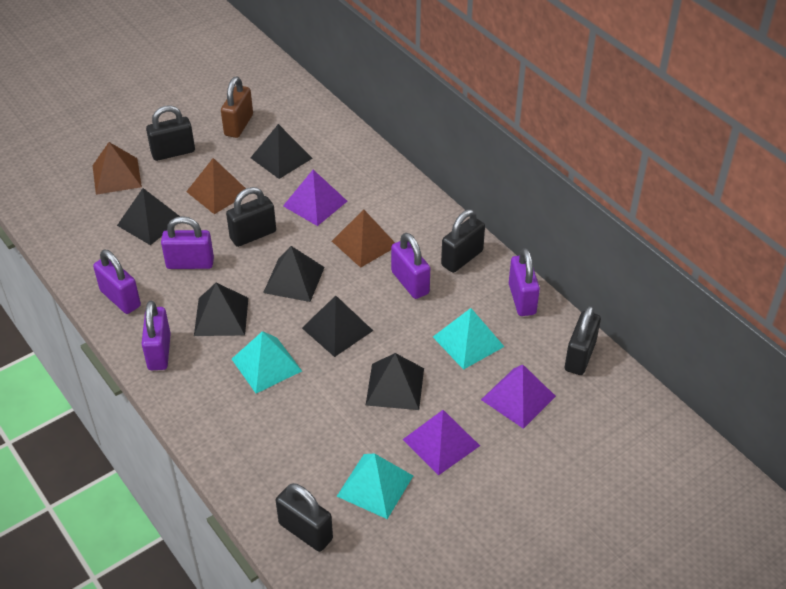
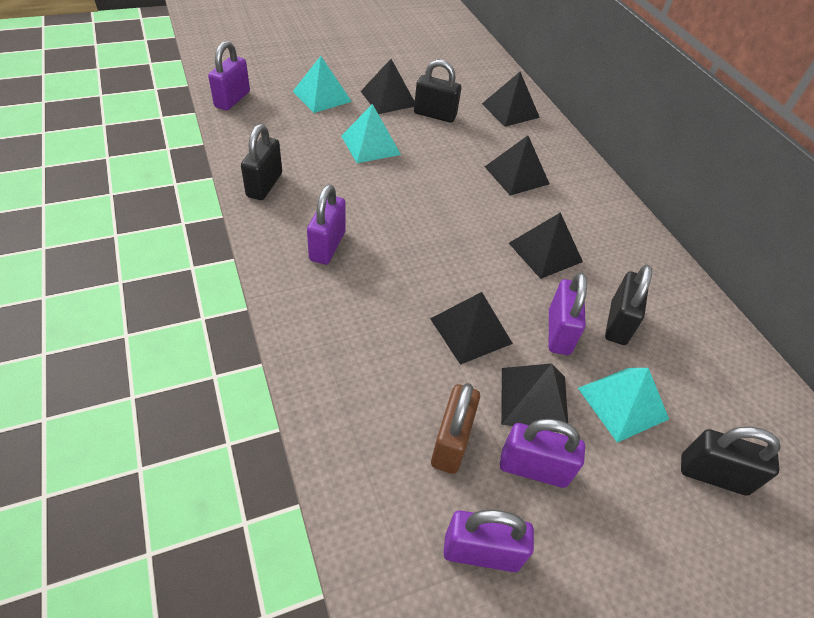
black padlock: [146,105,195,161] [226,187,276,247] [276,483,333,552] [441,209,485,273] [565,305,601,375] = 5 -> [241,124,282,200] [414,60,461,123] [605,265,652,345] [681,427,781,496] = 4
brown pyramid: [93,142,142,195] [186,158,246,214] [332,209,395,268] = 3 -> none = 0
purple pyramid: [283,170,347,226] [402,410,480,475] [481,365,556,429] = 3 -> none = 0

